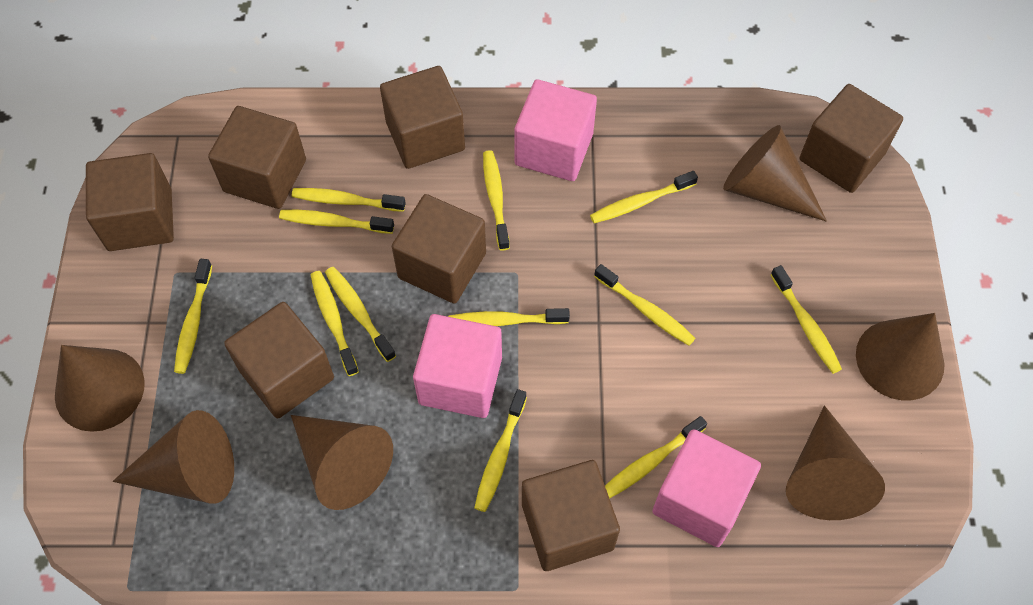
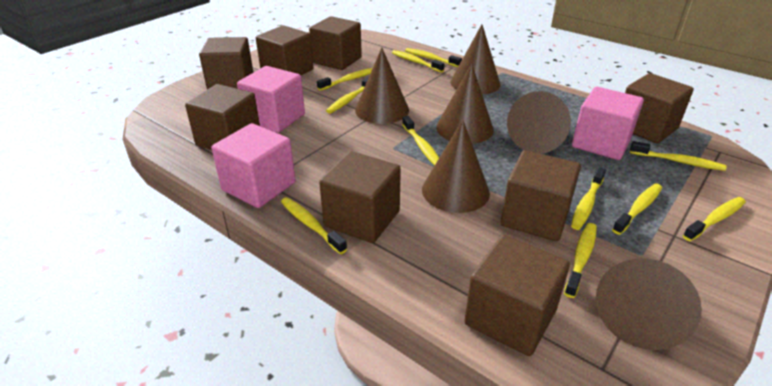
brown cube: [86,153,174,251] [208,106,306,209] [224,302,334,419] [380,66,465,169] [392,194,486,304] [522,460,620,571] [799,84,903,193] = 7 -> [185,84,260,150] [199,37,253,89] [256,25,313,75] [309,16,362,70] [319,151,401,243] [465,235,570,356] [501,150,581,241] [625,73,694,144] = 8
yellow toothbrush: [174,259,212,374] [279,210,394,234] [292,188,406,212] [311,271,359,376] [325,267,396,362] [448,308,570,326] [474,389,527,512] [483,150,510,251] [590,171,698,223] [594,264,695,346] [605,416,707,499] [771,265,842,374] = 12 -> [281,197,347,254] [317,68,373,91] [326,76,369,114] [392,50,445,72] [402,116,439,165] [405,48,462,67] [564,223,597,298] [571,167,606,230] [612,184,662,235] [630,141,726,171] [683,197,746,241] = 11

